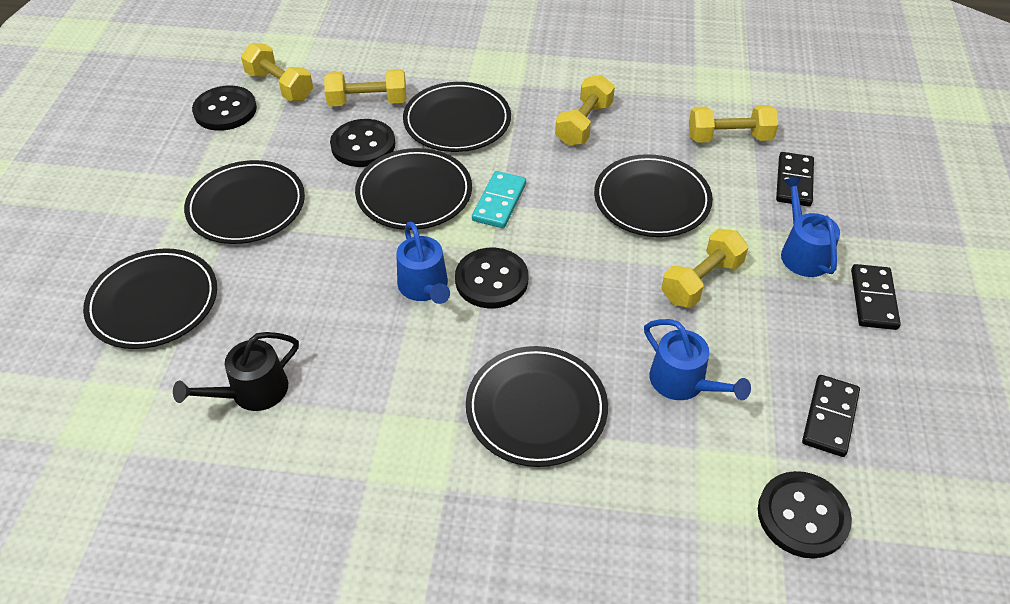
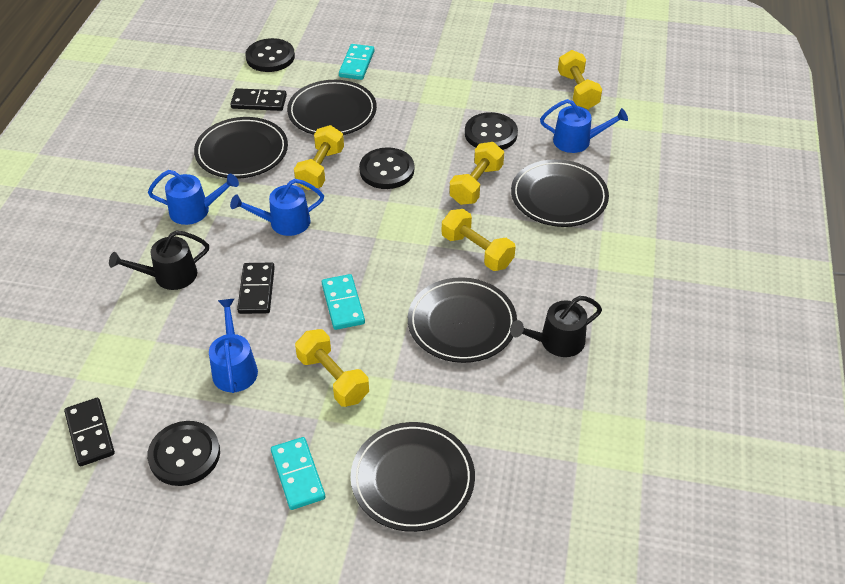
black plate: [83,248,217,349] [184,160,305,244] [355,148,472,230] [403,82,511,152] [466,346,608,467] [594,154,713,237] = 6 -> [194,117,288,179] [287,80,377,135] [351,422,475,532] [408,277,517,363] [511,159,609,227] = 5
black watering can: [173,332,299,411] = 1 -> [109,230,209,290] [510,296,602,357] = 2
blue watering can: [397,222,450,304] [644,319,751,400] [781,176,840,277] = 3 -> [148,170,239,225] [209,299,258,393] [230,179,324,236] [540,99,628,153] = 4
turquoise domino: [472,171,526,228] = 1 -> [271,437,325,510] [322,274,365,330] [339,44,374,80] = 3

